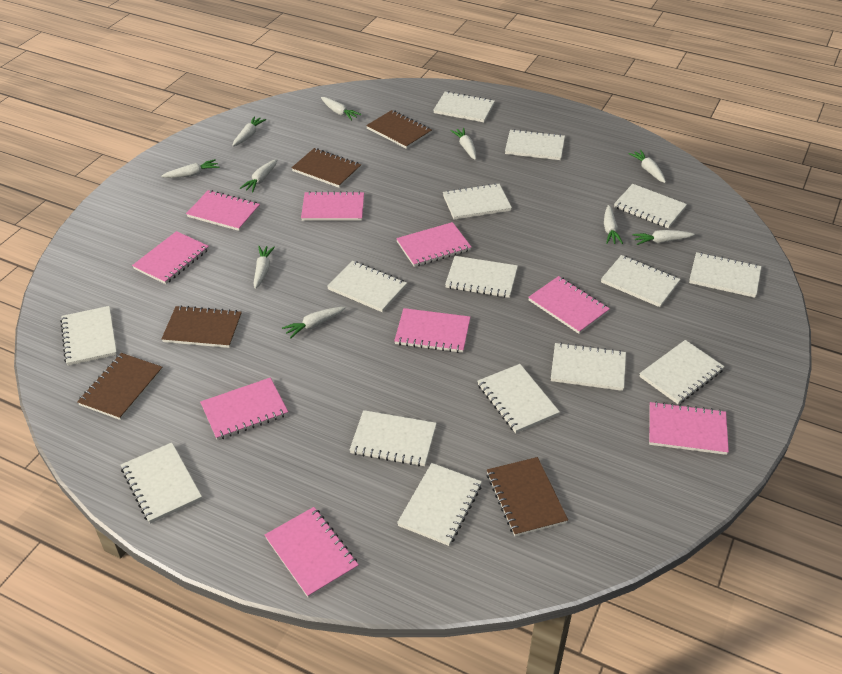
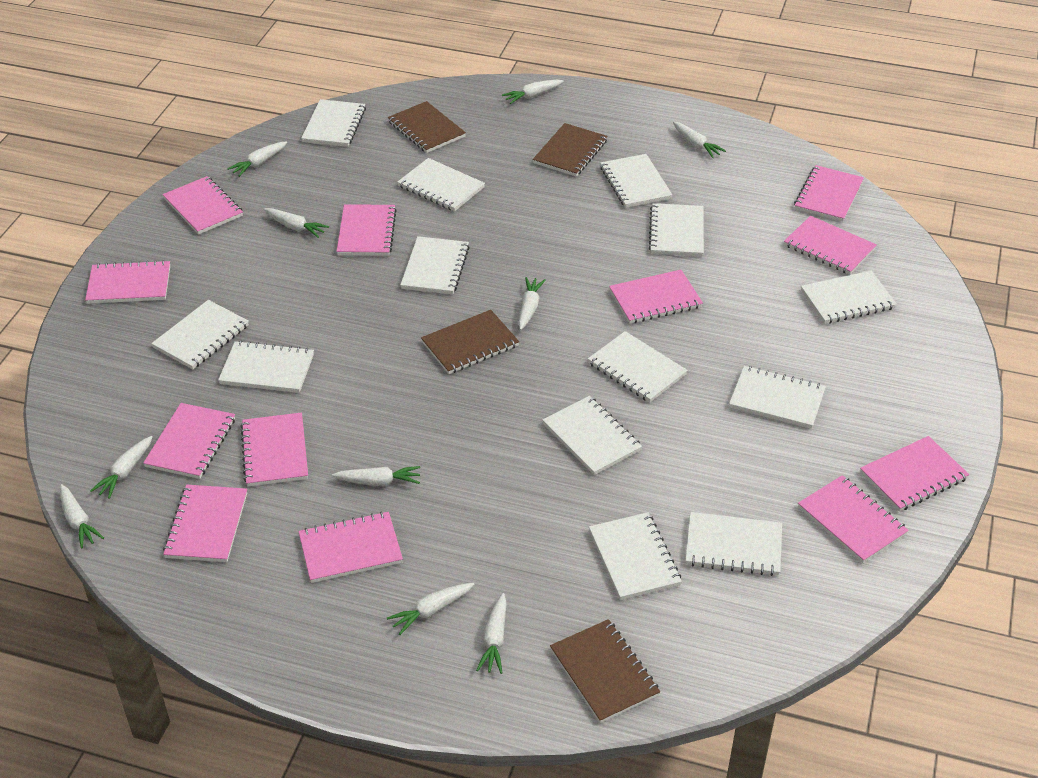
brown notebook: [77,353,163,420] [162,305,242,348] [291,148,361,188] [366,110,432,149] [487,457,568,536] = 5 -> [388,101,466,153] [421,310,519,374] [533,123,608,176] [550,619,660,723] = 4
pink notebook: [132,231,209,284] [186,190,260,231] [200,378,288,440] [265,507,359,598] [301,191,364,221] [394,308,470,353] [396,222,471,267] [528,276,610,334] [649,401,729,455] = 9 -> [85,260,170,304] [143,403,235,479] [163,176,243,235] [163,485,247,562] [240,412,308,486] [298,511,403,583] [336,204,397,256] [609,270,703,324] [784,216,877,275] [794,165,864,222] [798,475,909,563] [860,436,969,511] = 12
white notebook: [60,306,117,366] [121,443,202,523] [327,261,407,312] [350,410,437,466] [397,463,482,546] [434,91,495,122] [443,183,512,220] [445,256,518,298] [478,364,560,433] [505,129,565,160] [551,342,626,391] [601,255,681,307] [614,184,687,228] [639,340,725,404] [689,252,761,298] = 15 -> [151,300,249,369] [218,341,314,393] [301,99,366,147] [397,158,485,212] [400,236,470,295] [542,396,642,475] [588,331,688,403] [589,512,682,600] [600,154,672,208] [649,203,704,256] [685,512,782,576] [729,366,826,429] [801,271,897,324] = 13

